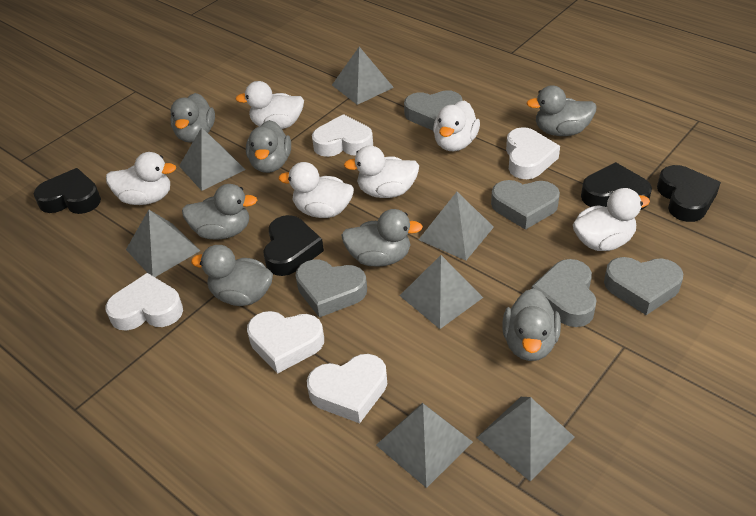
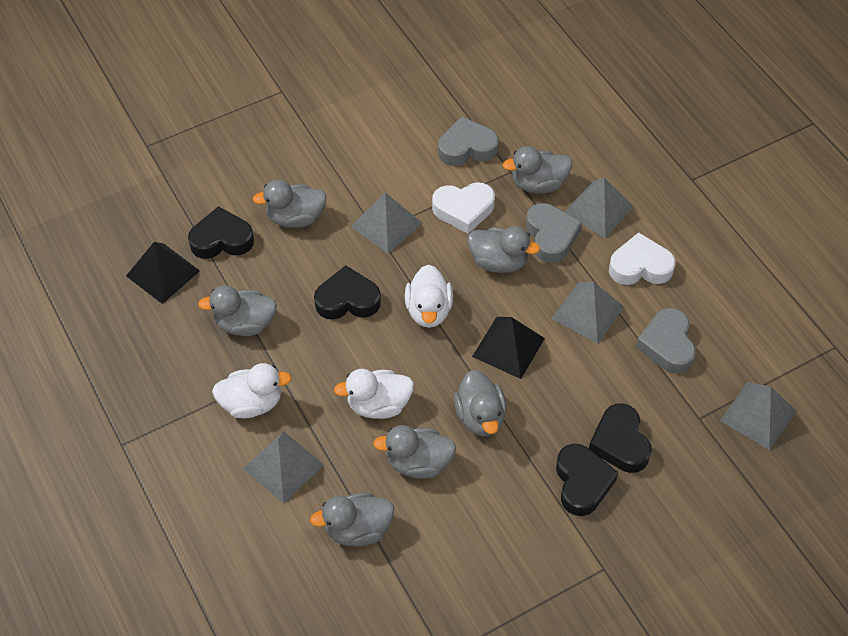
black pyramid: none = 0 -> [126,242,200,304] [472,317,545,379] = 2
grey heart: [295,260,367,318] [404,90,463,130] [491,180,560,230] [531,259,596,327] [604,257,683,315] = 5 -> [438,116,499,166] [526,203,582,263] [636,308,696,374] = 3
grey pyramid: [126,210,200,277] [179,127,245,191] [332,47,394,105] [376,403,473,488] [400,255,483,329] [418,192,494,260] [477,397,575,482] = 7 -> [243,431,324,504] [350,192,422,254] [551,282,624,344] [565,177,634,239] [720,382,797,450] = 5
white duck: [106,152,176,205] [235,81,304,129] [279,162,354,218] [344,145,419,198] [433,101,480,151] [573,188,650,251] = 6 -> [212,363,292,418] [334,369,414,419] [405,265,453,328] = 3
white heart: [105,273,183,331] [247,311,324,374] [307,354,387,423] [312,114,373,157] [506,127,560,179] = 5 -> [432,182,495,234] [609,232,676,285] = 2

